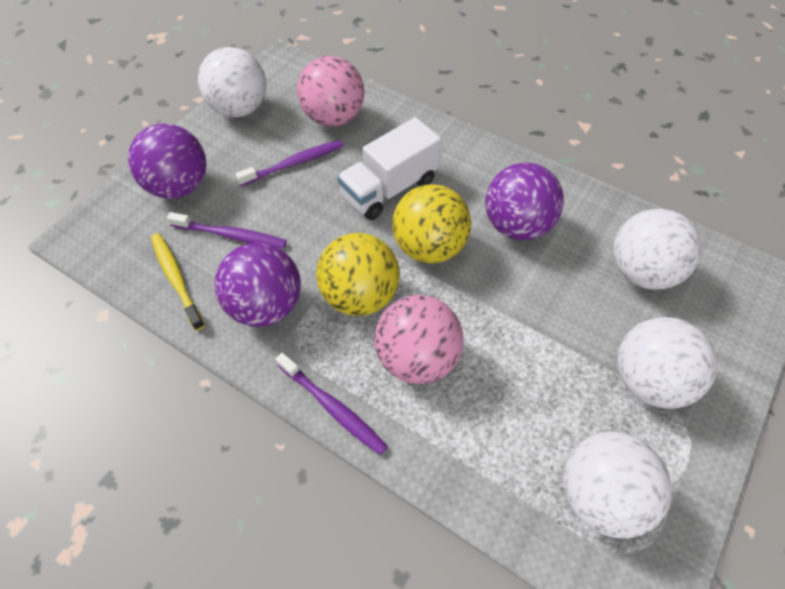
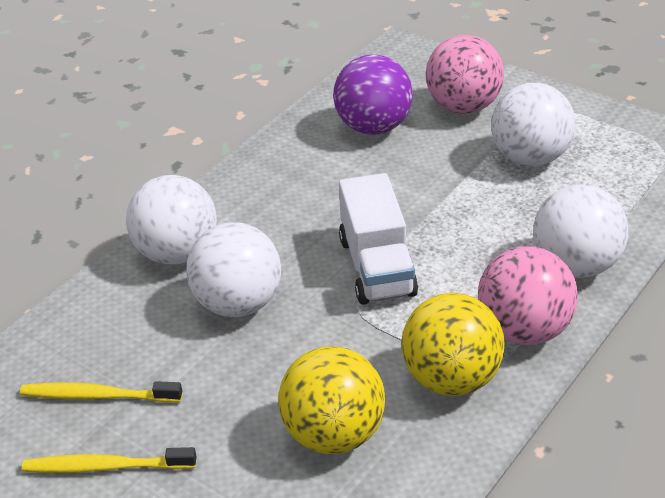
purple ball: [128,123,206,199] [214,243,301,327] [485,162,564,240] = 3 -> [333,54,413,135] = 1
purple toothbrush: [167,212,287,248] [236,140,343,186] [275,353,388,455] = 3 -> none = 0
yellow toothbrush: [151,233,205,331] = 1 -> [20,381,182,402] [22,447,197,473] = 2

